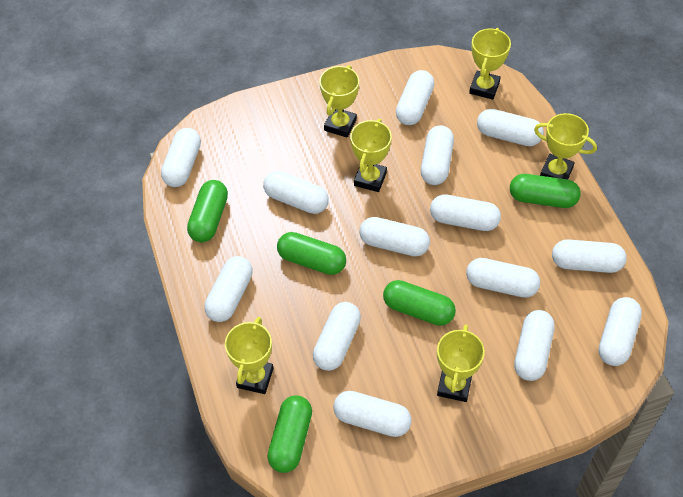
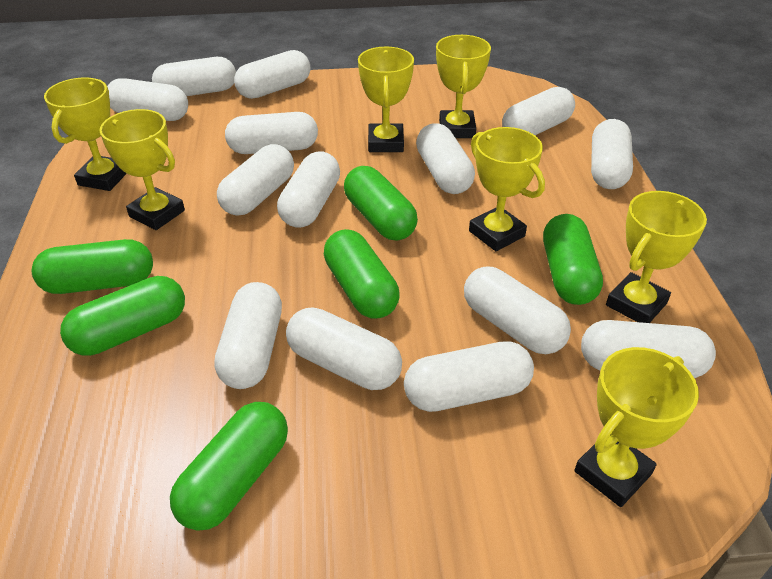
green capsule: [187,180,228,242] [267,395,312,473] [277,232,346,275] [383,280,456,326] [510,174,581,208] = 5 -> [32,239,153,294] [60,276,185,356] [170,402,288,531] [324,229,400,319] [344,166,418,241] [543,214,603,305] = 6
yellow trophy: [225,317,273,394] [319,65,359,138] [350,119,392,192] [437,325,485,402] [469,28,511,100] [534,113,597,179] = 6 -> [44,77,127,191] [99,109,185,230] [358,47,414,152] [436,35,491,138] [469,127,545,251] [574,347,699,507] [606,191,707,323] = 7

